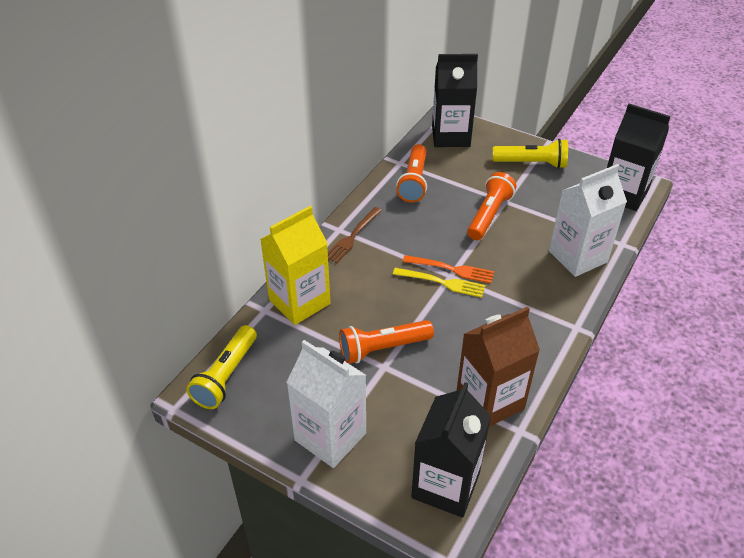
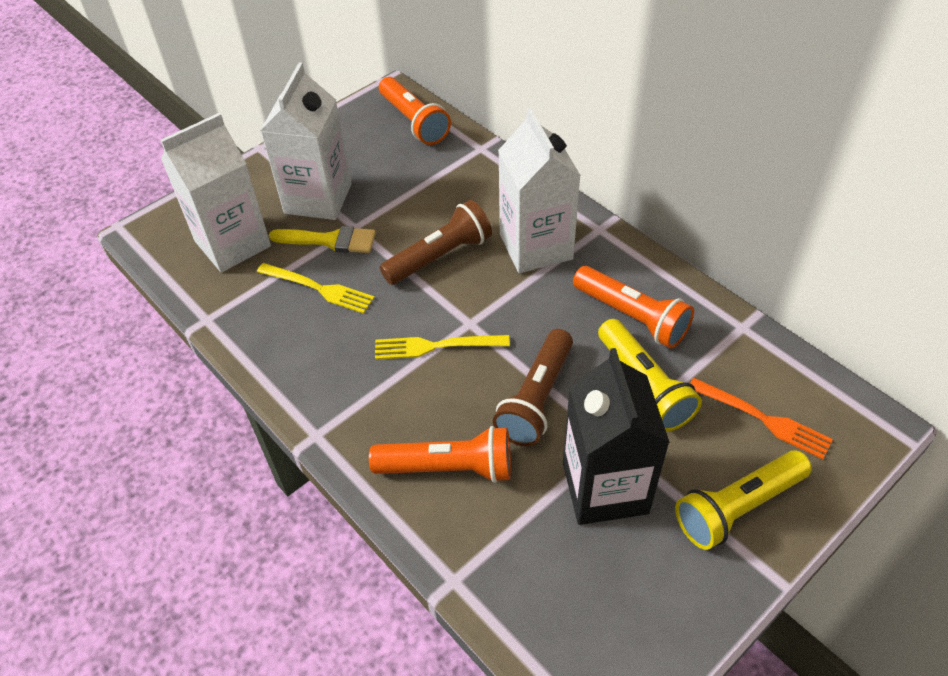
black carton: [411,382,491,518] [432,54,478,147] [607,103,671,211] = 3 -> [563,348,670,525] = 1
brown carton: [457,307,540,427] = 1 -> none = 0
brown flashlight: none = 0 -> [380,200,492,285] [493,329,573,446] = 2
brown fork: [328,207,382,263] = 1 -> none = 0
white carton: [286,340,366,468] [549,164,627,277] = 2 -> [160,113,271,272] [260,62,352,220] [498,108,581,273] = 3
yellow brush: none = 0 -> [269,226,376,253] = 1
yellow carton: [260,206,330,325] = 1 -> none = 0
yellow fork: [393,268,485,298] = 1 -> [257,263,375,314] [375,335,510,360] = 2

